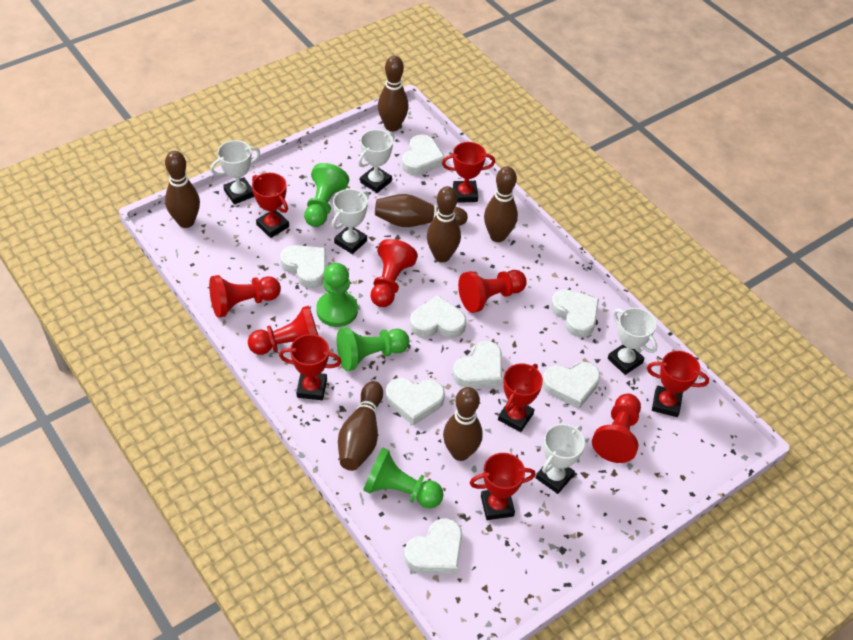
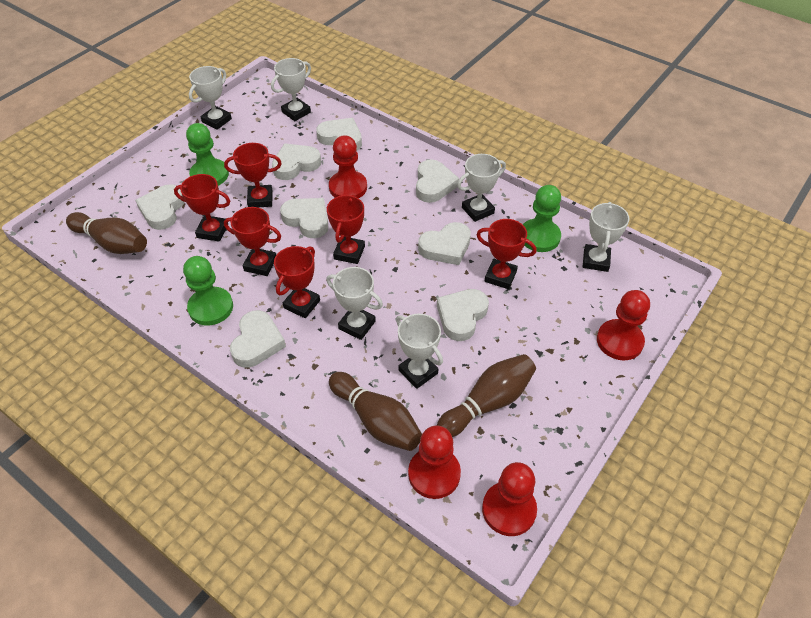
brown bowling pin: [165,151,200,228] [338,381,383,471] [375,194,468,227] [378,56,409,132] [427,186,461,262] [443,387,483,461] [484,166,518,242] = 7 -> [66,212,147,254] [329,372,422,451] [437,354,536,437] = 3
green pawn: [304,163,349,227] [316,263,358,327] [337,327,410,371] [363,447,444,508] = 4 -> [183,256,233,325] [186,123,229,186] [523,185,561,252] = 3
red pawn: [209,275,281,318] [248,306,319,355] [371,239,418,307] [458,270,527,313] [592,394,641,463] = 5 -> [329,135,367,198] [408,425,461,499] [482,462,537,536] [597,290,650,360] = 4
white trophy: [210,140,260,204] [332,189,369,254] [358,129,395,193] [536,424,585,494] [608,308,657,375] = 5 -> [189,66,232,130] [271,58,311,121] [326,267,383,340] [396,314,443,389] [457,154,506,222] [583,202,629,272] = 6

